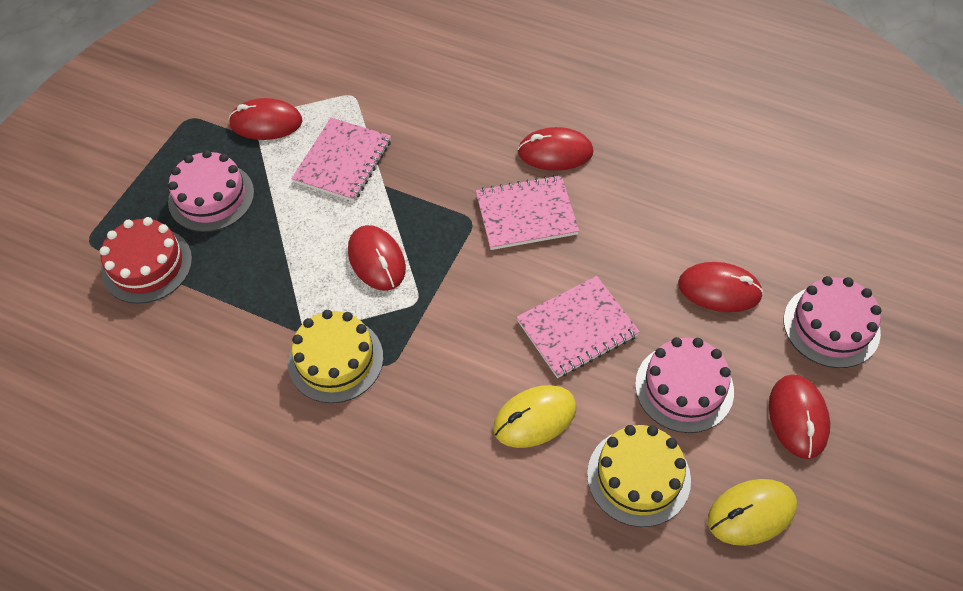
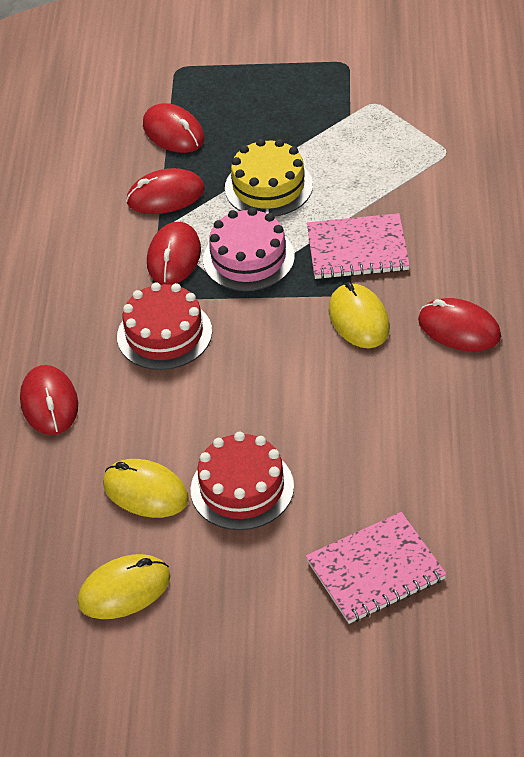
pink cake: [168,150,254,232] [635,337,734,433] [784,276,881,368] = 3 -> [203,207,295,291] = 1
pink notebook: [291,118,391,202] [476,175,579,250] [516,276,640,378] = 3 -> [306,512,447,624] [307,213,410,279] = 2
red cake: [100,217,192,304] = 1 -> [117,282,212,370] [191,431,294,530] = 2
yellow cake: [288,310,383,403] [587,425,691,527] = 2 -> [225,139,313,217] = 1
yellow mouse: [493,385,576,448] [708,479,797,546] = 2 -> [78,554,171,619] [103,459,189,518] [329,282,390,348] = 3

